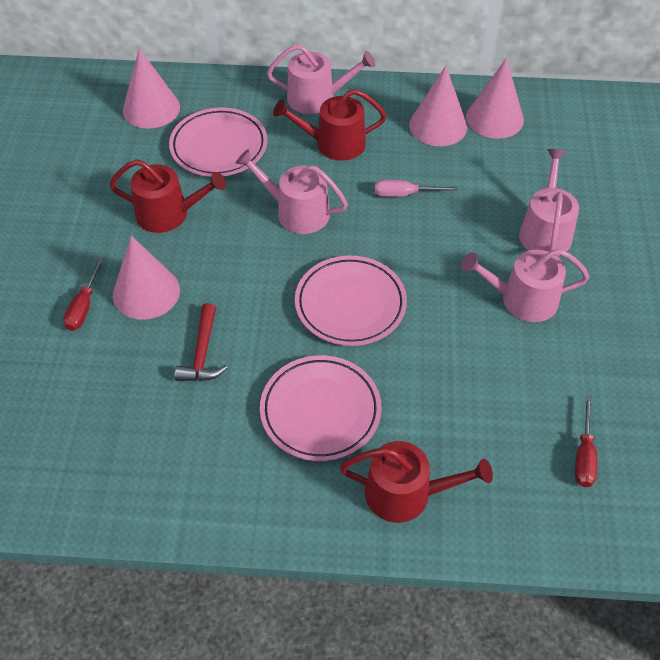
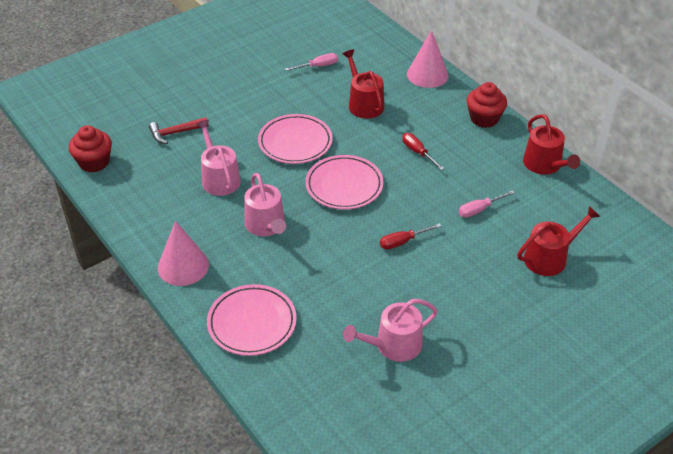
pink cone: [113,236,180,320] [123,48,180,129] [409,66,467,146] [466,58,524,139] = 4 -> [158,221,209,286] [407,30,449,88] = 2
pink screwdriver: [375,179,458,197] = 1 -> [285,53,338,71] [458,190,515,218] = 2
pink watering can: [235,149,348,234] [267,44,375,114] [461,249,590,322] [519,149,579,256] = 4 -> [196,120,241,196] [244,173,286,236] [343,299,438,362] = 3
red cupcake: none = 0 -> [69,125,112,173] [467,82,507,128] = 2

